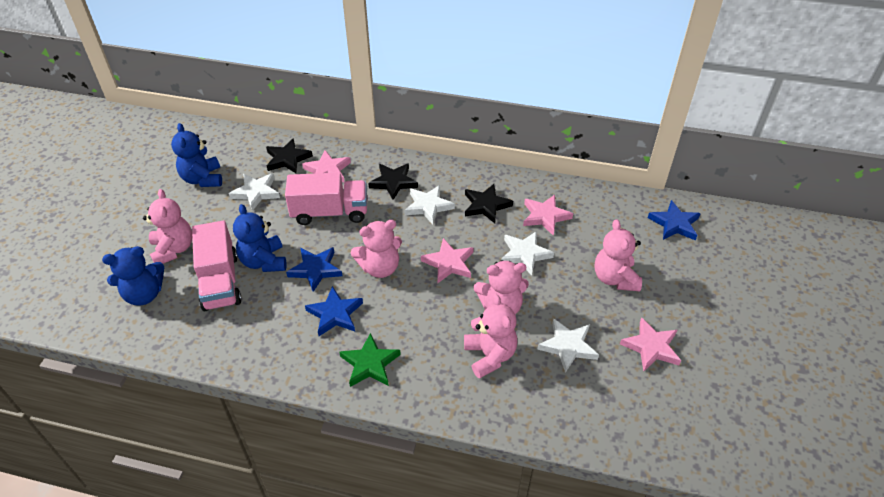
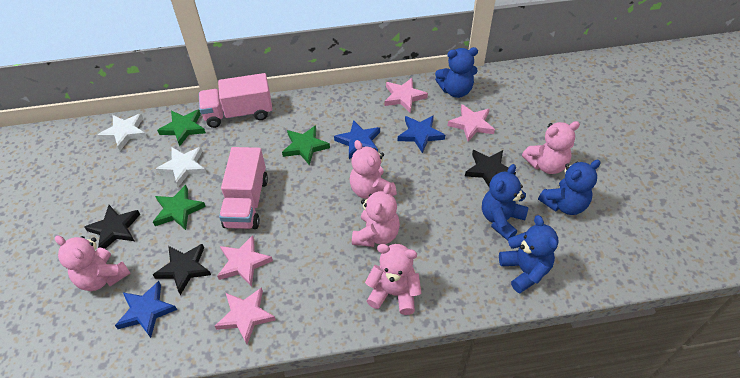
blue teddy bear: [102,246,164,305] [171,123,222,187] [233,204,286,272] = 3 -> [435,47,478,98] [482,164,529,241] [499,215,558,293] [538,160,601,215] = 4
green star: [339,333,401,387] = 1 -> [153,185,206,230] [157,110,206,146] [282,125,330,165] = 3
white star: [229,173,280,211] [405,185,455,225] [501,231,554,276] [537,318,599,373] = 4 -> [98,113,147,151] [156,147,206,187] = 2

